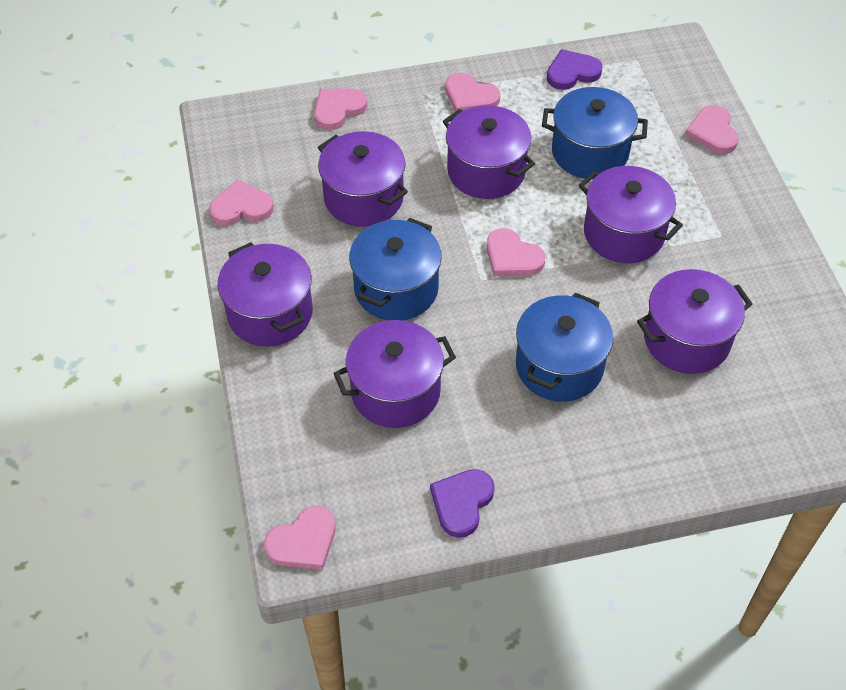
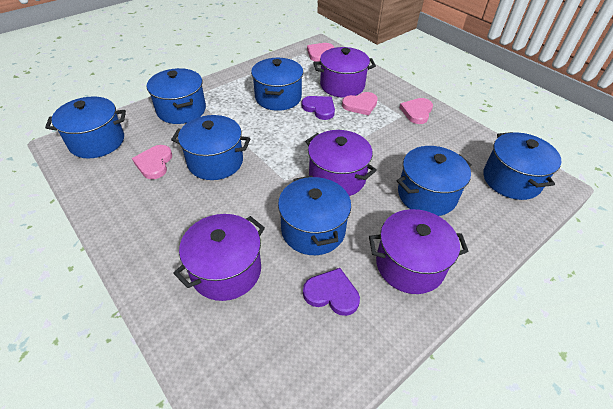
blue pot: [349,218,442,320] [516,292,613,402] [542,87,648,179] = 3 -> [45,96,126,158] [147,68,206,124] [171,115,251,180] [251,58,303,111] [278,176,351,255] [397,146,472,216] [483,132,562,200] = 7
pink heart: [209,180,274,226] [264,506,336,570] [314,88,367,130] [445,73,500,112] [486,228,546,276] [685,105,739,154] = 6 -> [132,145,172,179] [307,43,334,61] [342,92,378,115] [400,98,433,124] = 4
purple pot: [218,242,313,347] [318,131,408,227] [333,320,456,428] [443,105,535,199] [579,166,683,263] [637,269,753,374] = 6 -> [173,214,265,301] [305,130,377,196] [313,47,376,98] [369,209,469,294] = 4

